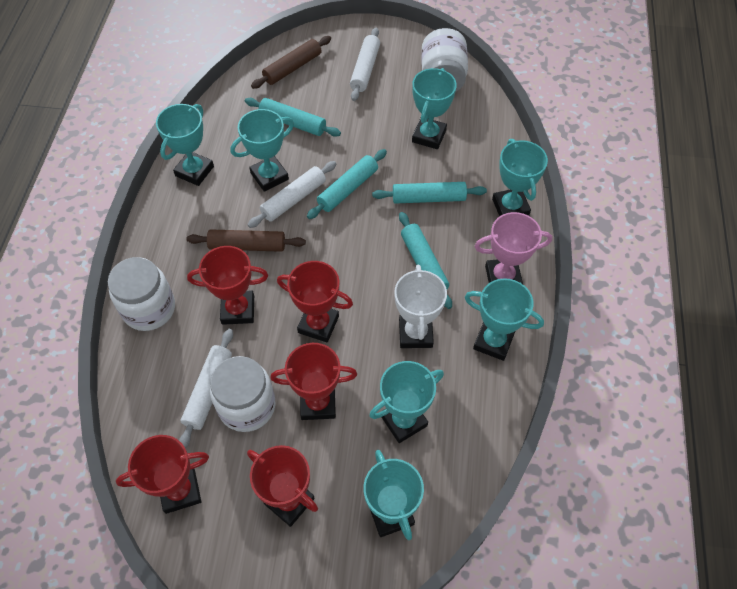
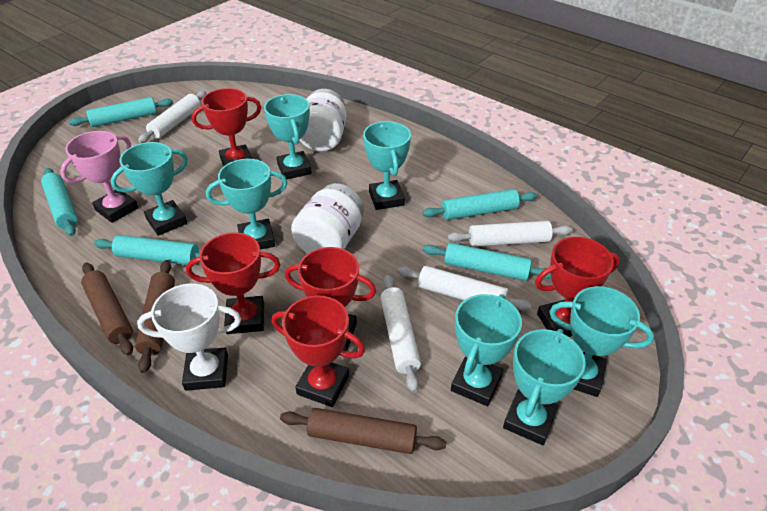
brown rolling pin: [186,229,306,252] [251,36,331,89] = 2 -> [81,262,133,355] [135,260,175,373] [280,408,446,454] = 3
turquoise rolling pin: [245,98,341,137] [307,149,387,219] [372,182,487,204] [399,212,452,309] = 4 -> [41,168,78,236] [69,97,173,127] [94,235,200,265] [422,189,537,220] [423,243,551,281] = 5
white jar: [108,257,175,331] [210,356,275,432] [421,28,468,92] = 3 -> [291,183,364,254] [299,89,347,151] = 2
white rolling pin: [179,329,233,448] [248,161,336,228] [350,27,380,101] = 3 -> [138,91,207,143] [380,275,421,393] [397,266,532,311] [448,221,573,247] = 4

